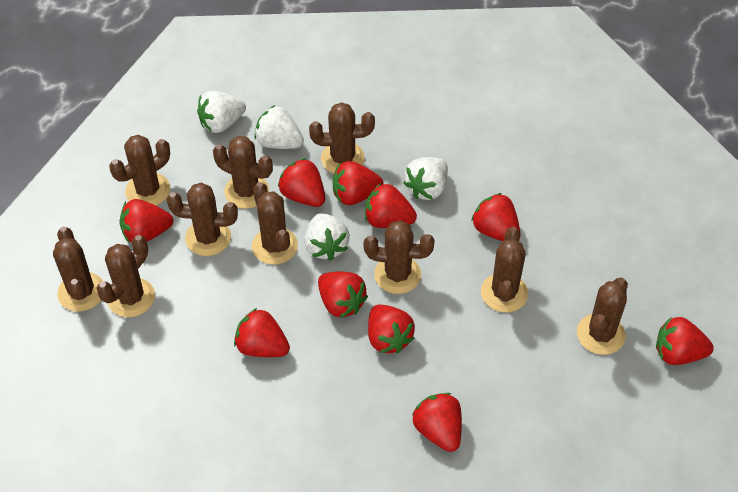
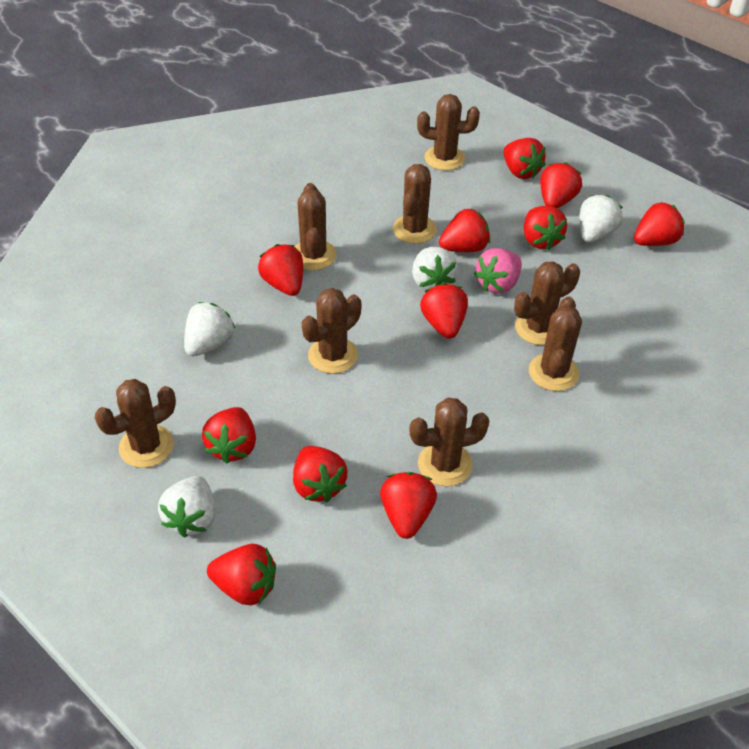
brown cactus: [53,226,104,312] [96,235,155,317] [109,135,170,206] [167,183,238,256] [213,136,273,209] [252,182,298,265] [309,102,375,174] [364,220,435,294] [481,227,528,312] [577,278,628,355] = 10 -> [95,379,176,468] [295,183,336,270] [302,288,361,374] [393,164,437,244] [409,398,489,486] [417,94,480,170] [514,261,580,345] [529,296,582,391] = 8
pink strawberry: none = 0 -> [474,248,522,294] = 1
red strawberry: [119,199,173,243] [234,308,290,357] [278,158,325,207] [318,272,368,318] [333,161,384,205] [365,183,417,228] [368,305,415,353] [412,393,462,452] [471,193,521,241] [656,317,714,365] = 10 -> [202,407,256,463] [207,544,276,605] [258,244,303,296] [293,446,347,503] [380,472,437,539] [420,283,468,339] [439,209,490,252] [504,138,546,179] [524,206,567,250] [540,162,582,208] [634,202,685,246] = 11

